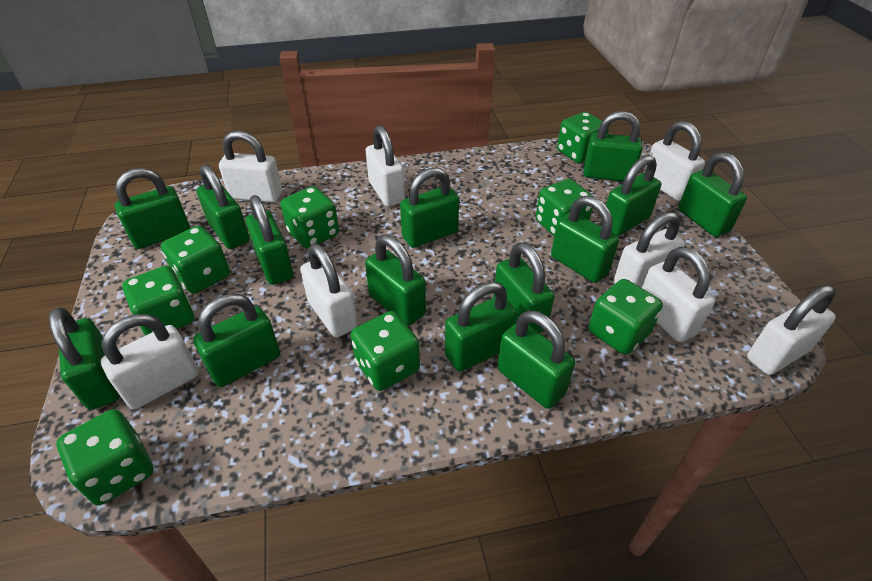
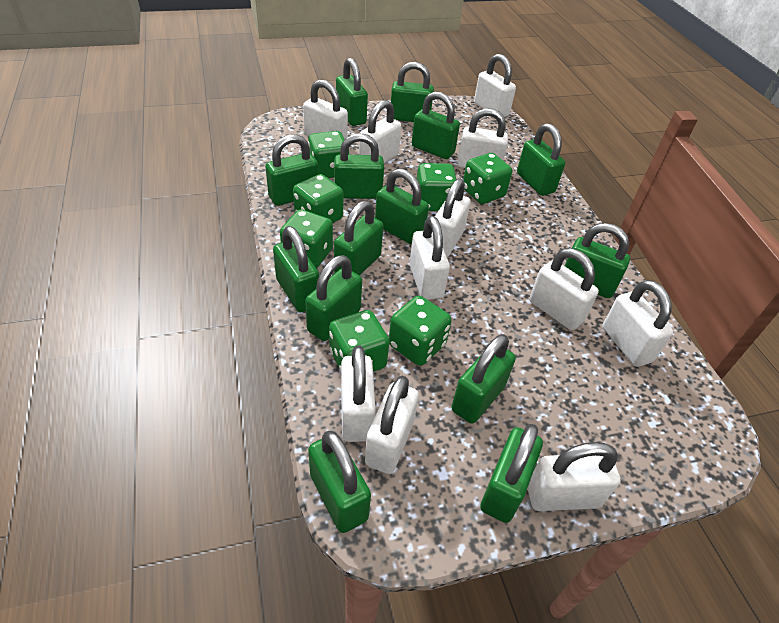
green dice: [56,409,153,505] [122,266,194,335] [161,226,230,294] [280,186,339,249] [350,311,420,391] [536,179,593,236] [557,112,609,163] [589,279,663,355] = 8 -> [280,209,333,268] [293,174,343,223] [308,131,349,178] [329,310,389,372] [389,296,452,366] [417,163,456,211] [463,153,512,204] = 7
white padlock: [101,314,199,410] [219,131,282,203] [300,243,358,338] [366,125,405,207] [614,212,685,288] [642,247,715,342] [644,121,705,201] [747,285,836,375] = 8 -> [303,79,348,139] [341,346,376,442] [359,100,401,163] [365,376,419,474] [409,216,450,300] [435,178,471,257] [457,108,508,168] [474,54,516,117] [527,442,620,511] [529,248,599,330] [603,280,673,367] = 11

